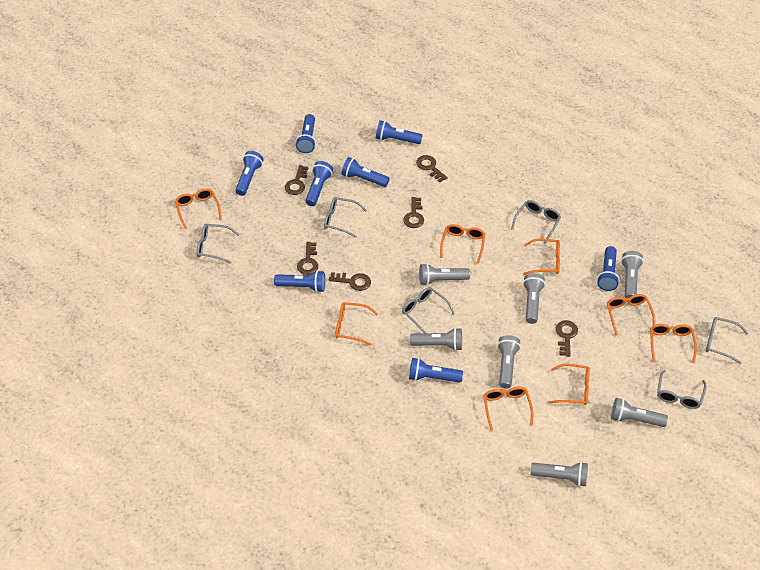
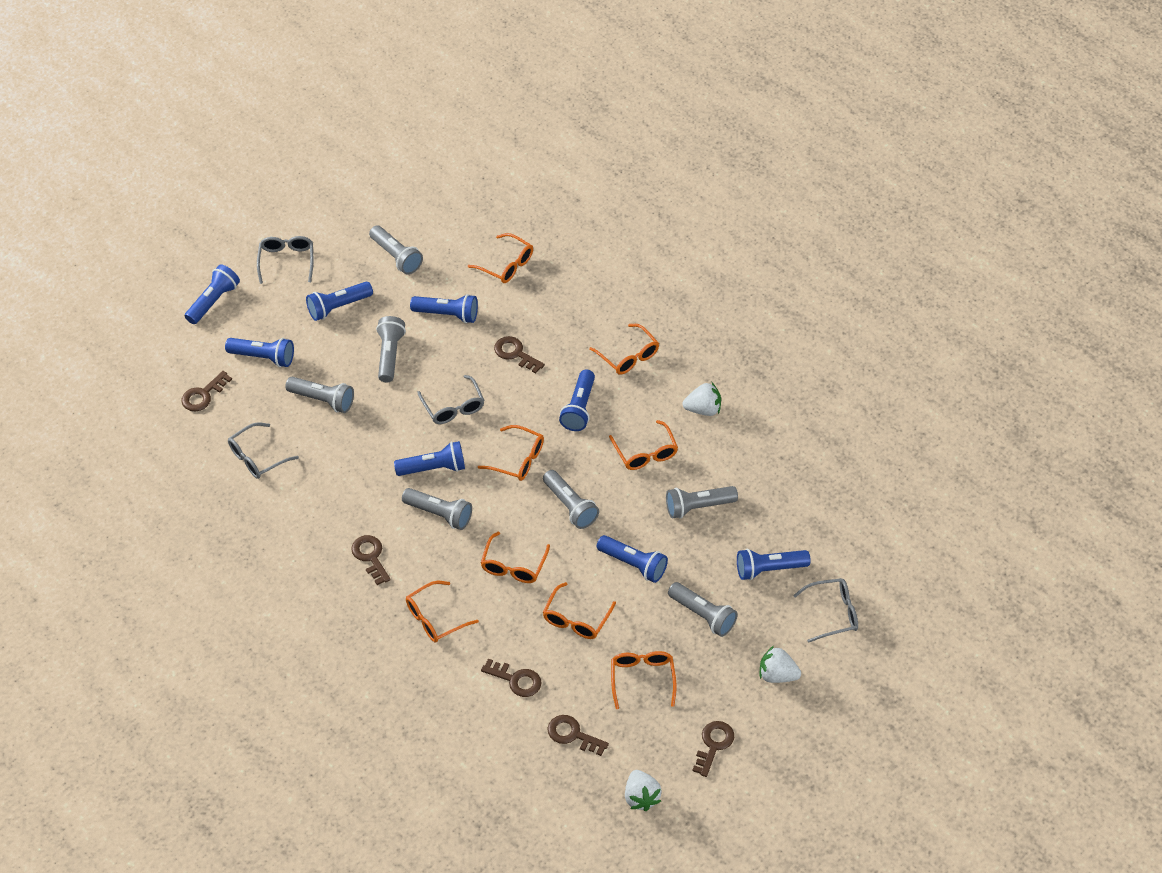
grey glasses: [197,224,240,264] [324,197,367,238] [402,287,455,333] [511,200,561,244] [657,370,707,409] [706,317,748,364] = 6 -> [228,422,299,479] [257,236,313,284] [417,375,484,424] [793,578,858,643] = 4
white strawberry: none = 0 -> [625,770,662,811] [682,383,721,416] [760,646,801,683] = 3

